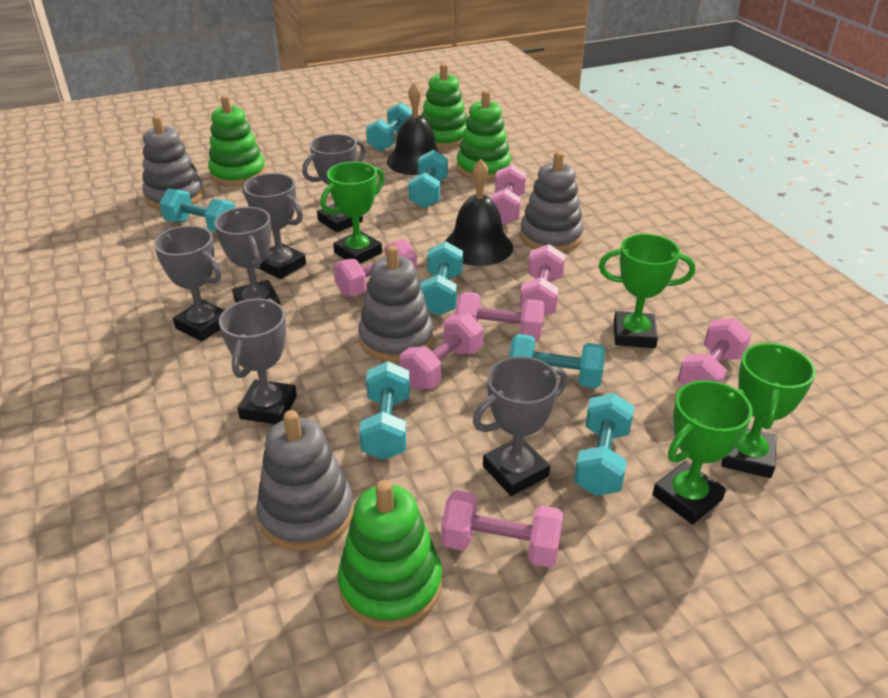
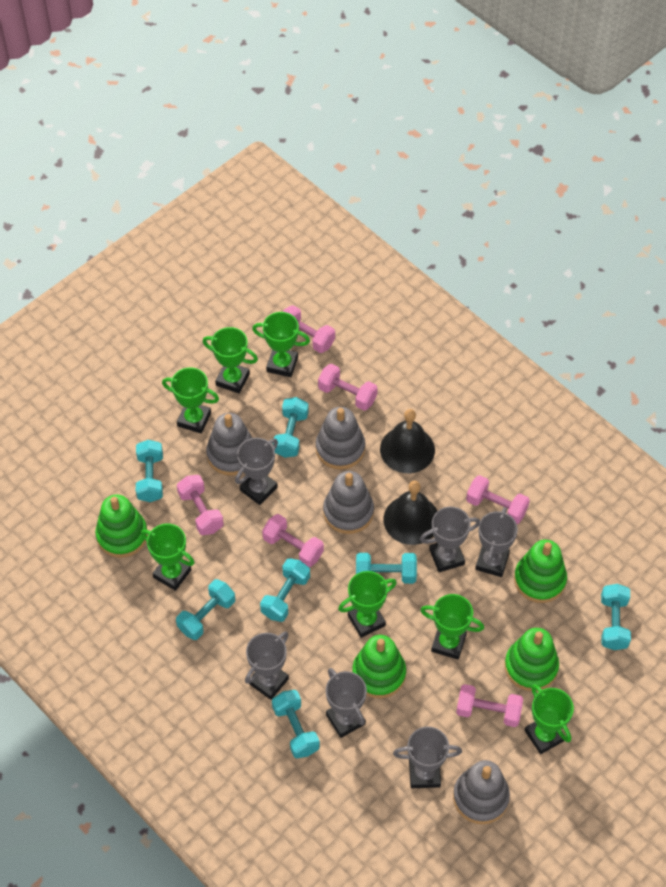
green trophy: [320,162,385,264] [599,234,695,348] [652,380,753,524] [721,343,816,478] = 4 -> [141,524,195,591] [162,368,219,434] [203,327,258,394] [252,312,310,377] [338,571,397,638] [420,594,484,660] [525,684,574,754] = 7
pink dumbbell: [333,240,417,297] [400,313,483,389] [441,490,563,567] [455,292,545,340] [489,165,526,225] [519,244,565,316] [678,318,751,386] = 7 -> [177,475,224,535] [262,514,324,567] [283,305,335,353] [318,364,378,411] [456,684,523,727] [466,475,530,524] = 6

